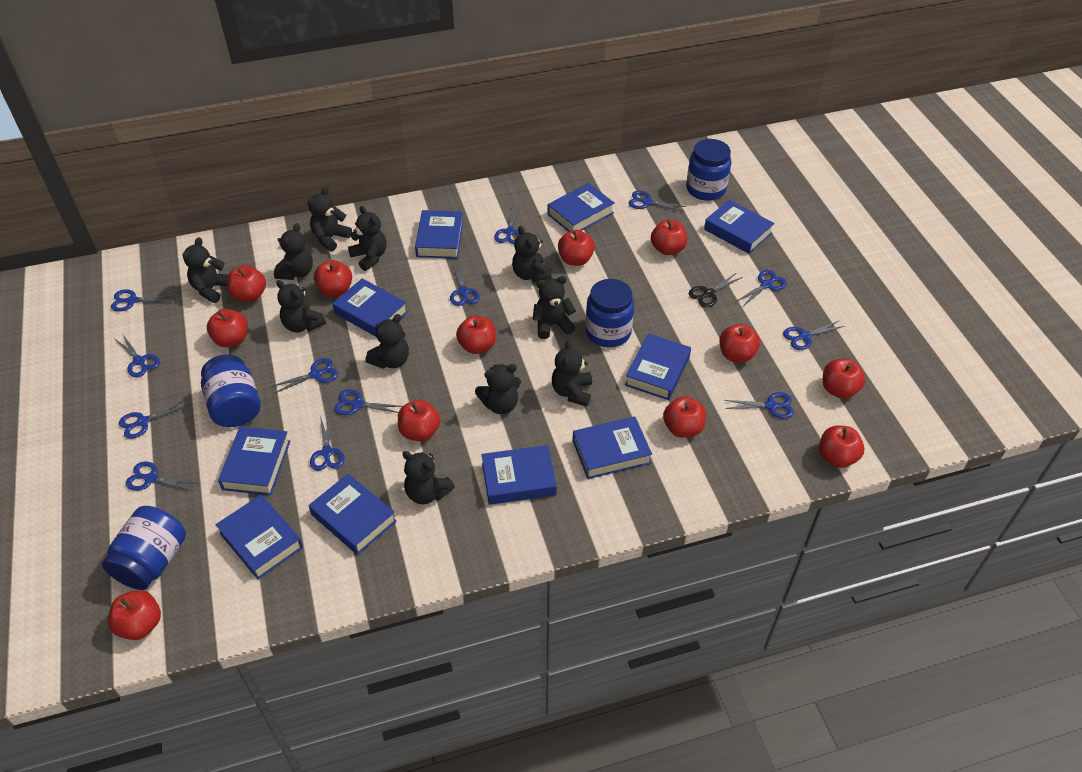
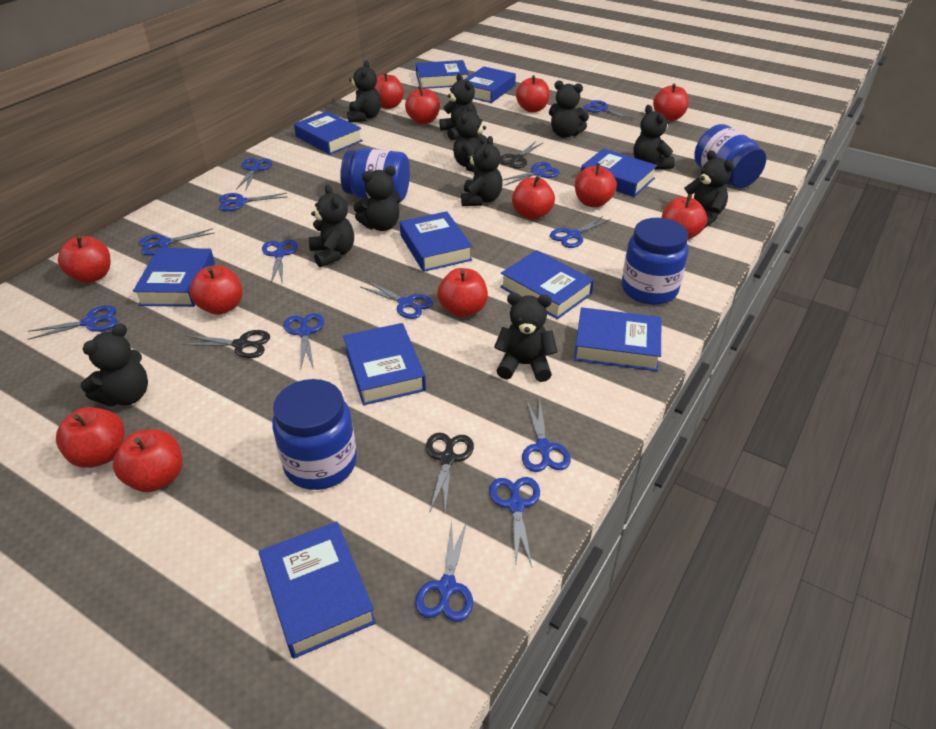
black scissors: [689,273,743,307] = 1 -> [182,330,270,358] [426,433,474,511] [500,141,543,168] = 3

